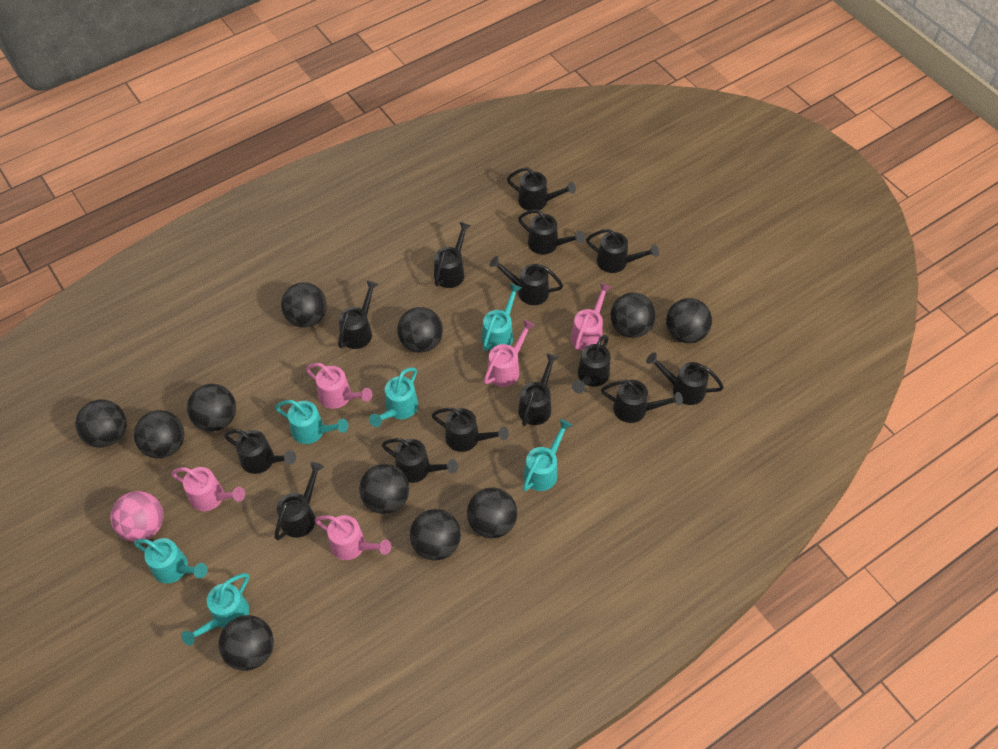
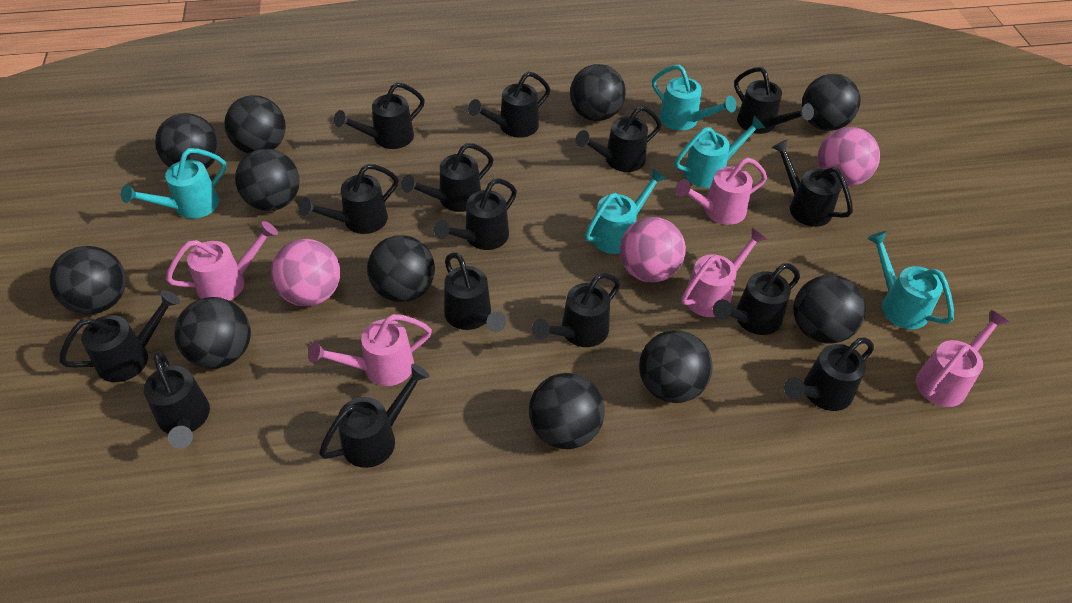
black watering can: [224,429,296,474] [275,462,324,540] [338,280,379,349] [382,438,458,483] [432,408,509,452] [434,222,471,288] [489,256,563,305] [507,167,576,211] [518,209,585,255] [518,353,559,426] [572,335,611,393] [586,229,659,273] [601,380,683,423] [646,352,724,405] = 14 -> [59,290,180,382] [143,351,210,448] [299,164,399,234] [319,364,430,468] [334,82,425,149] [401,143,494,212] [434,178,517,250] [444,253,506,332] [468,72,550,138] [532,273,620,347] [575,106,662,172] [713,263,800,335] [734,67,814,134] [771,139,853,227] [784,337,874,411] = 15
pink ball: [110,491,164,542] = 1 -> [271,239,341,306] [620,217,686,282] [817,127,880,187] = 3
turquoise watering can: [134,538,207,584] [182,573,249,646] [275,400,348,444] [369,367,418,427] [481,283,522,351] [523,419,572,491] = 6 -> [121,148,227,219] [585,168,667,254] [652,65,737,131] [675,116,765,188] [867,231,954,329] = 5

